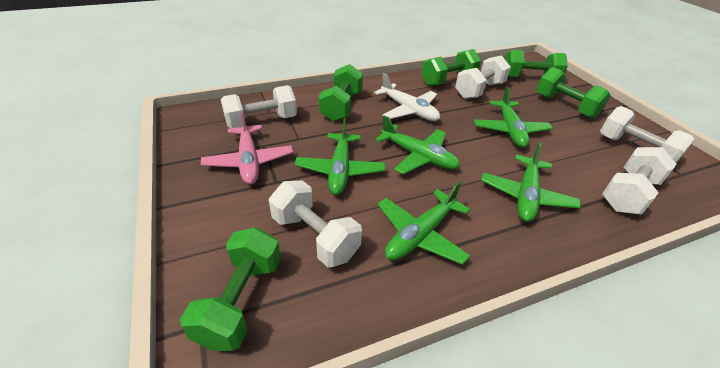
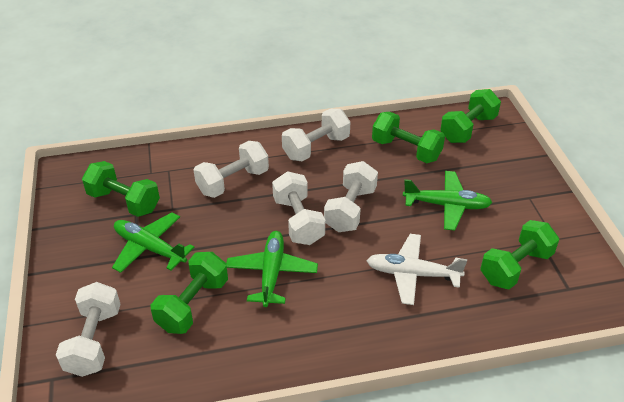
green plane: [294,118,385,195] [376,115,460,175] [378,182,471,265] [474,87,553,148] [481,142,580,222] = 5 -> [112,212,195,273] [226,231,318,307] [403,171,493,231] = 3
pink plane: [201,110,293,184] = 1 -> none = 0

